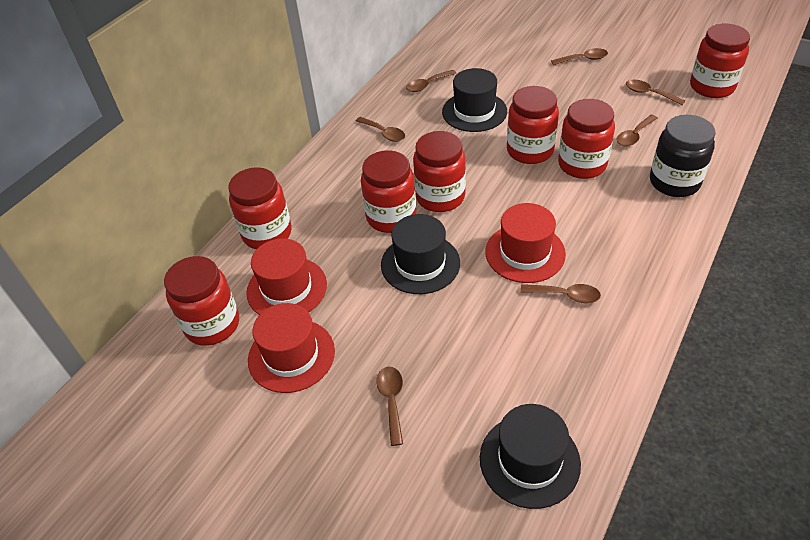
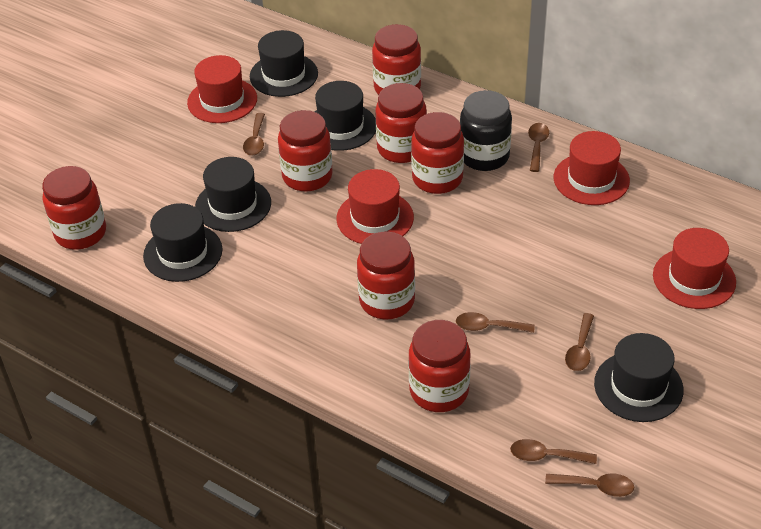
black hat: [381,214,460,294] [442,68,507,132] [480,404,581,509] = 3 -> [143,203,222,282] [195,157,271,232] [250,30,318,97] [315,81,376,151] [594,333,684,422] = 5
brown spoon: [356,117,405,142] [376,367,403,446] [406,70,457,92] [520,284,601,303] [551,48,608,65] [617,115,658,147] [626,80,685,105] = 7 -> [243,113,265,156] [456,312,535,333] [510,439,597,464] [528,123,549,172] [545,473,635,497] [565,313,594,371] = 6
red hat: [246,238,327,315] [248,303,335,393] [485,203,566,283] = 3 -> [187,55,257,123] [336,169,414,244] [554,131,630,205] [653,228,736,309] = 4

